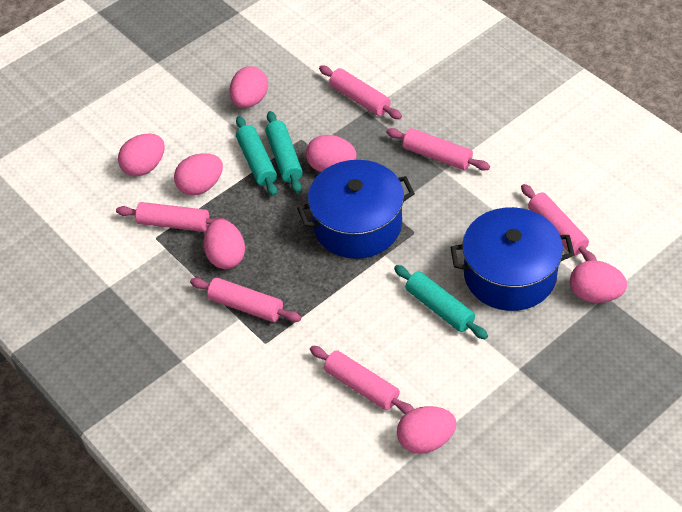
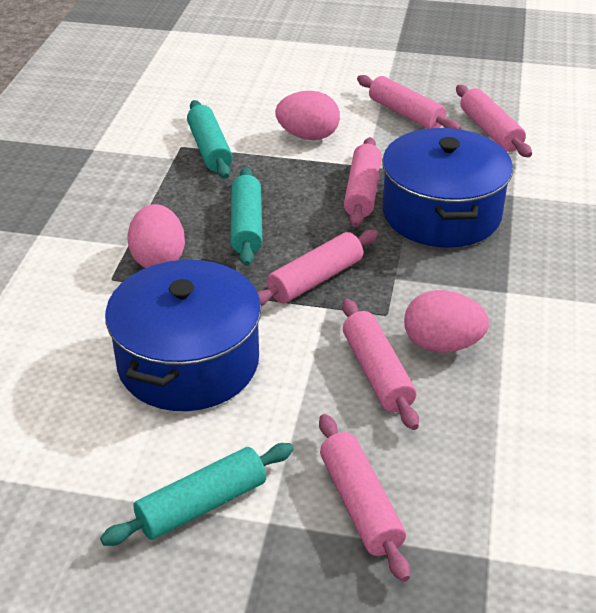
pink egg: [118,134,165,177] [174,153,223,196] [204,219,245,269] [229,66,268,108] [306,135,357,172] [397,406,456,454] [570,260,627,303] = 7 -> [127,204,185,268] [275,91,340,140] [404,290,489,353] = 3

